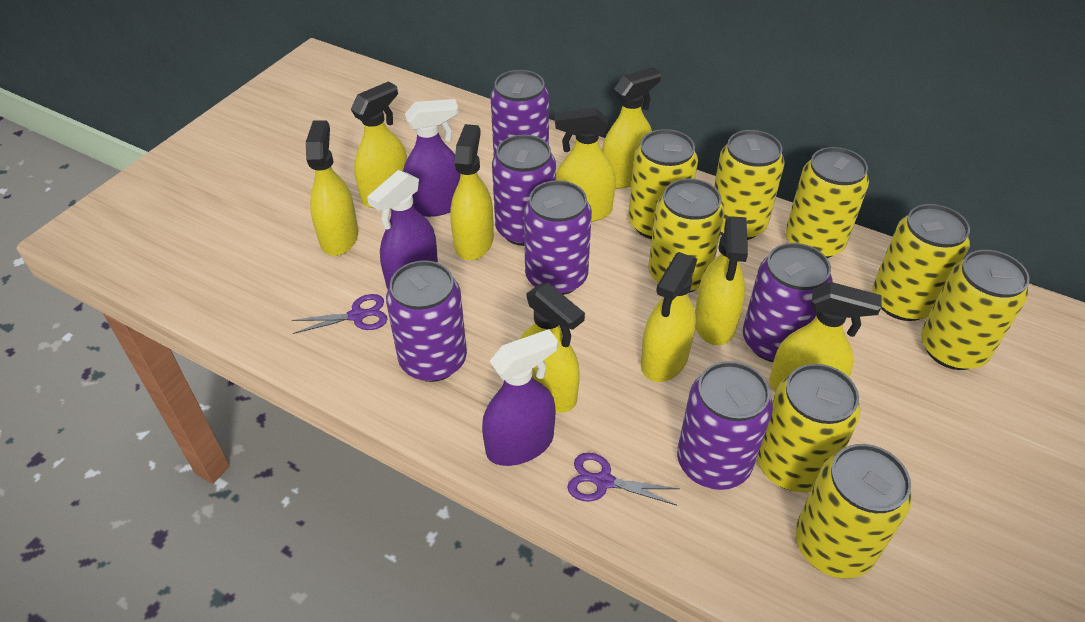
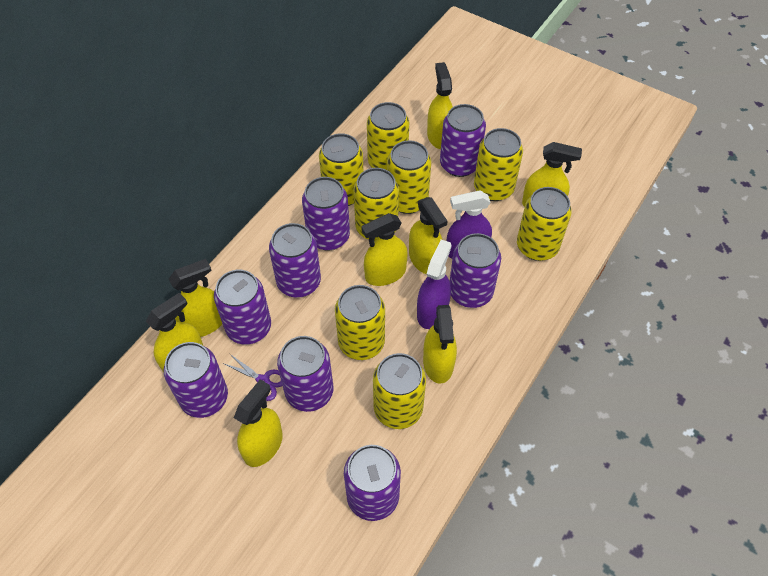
purple can: [386,260,467,382] [490,70,549,156] [492,135,556,246] [524,180,592,295] [677,361,773,490] [743,243,833,362] = 6 -> [164,342,228,418] [214,270,271,345] [269,223,321,298] [277,336,333,412] [302,177,350,251] [344,445,401,521] [440,104,486,177] [450,233,501,308] = 8
purple scissors: [292,294,388,334] [567,453,679,506] = 2 -> [222,354,282,401] = 1
purple spray bottle: [367,170,438,289] [403,99,460,217] [482,329,558,466] = 3 -> [417,240,452,329] [446,191,492,259] = 2
yellow spray bottle: [306,120,358,256] [351,81,407,208] [450,124,494,260] [520,283,585,413] [555,108,616,222] [602,67,661,189] [641,252,697,382] [695,216,748,346] [769,282,882,392] = 9 -> [146,293,203,373] [169,259,222,337] [234,379,283,467] [361,213,407,286] [409,197,448,275] [423,305,457,384] [427,62,453,149] [522,142,582,207] = 8

